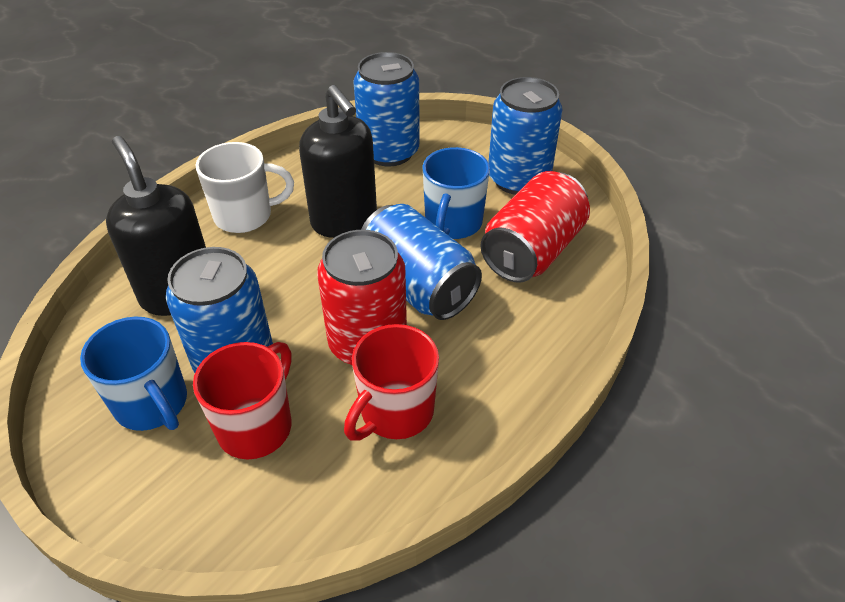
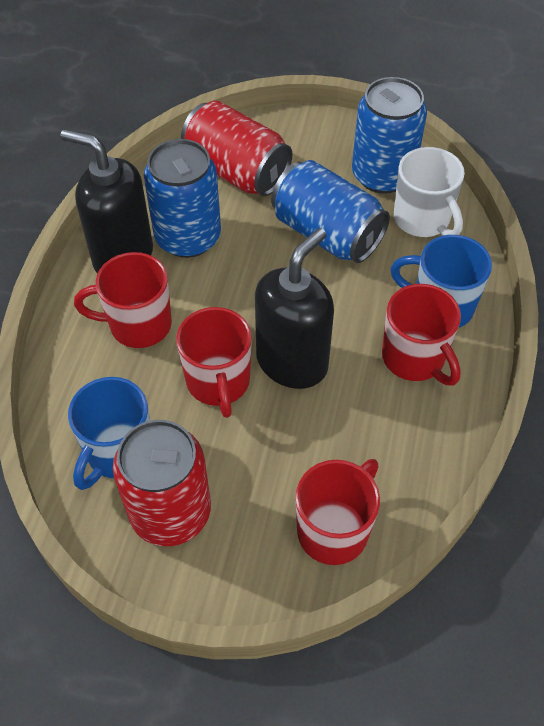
blue can: [166,247,273,373] [353,52,420,166] [361,204,482,320] [488,77,563,195] = 4 -> [144,139,221,258] [271,160,390,263] [352,77,427,194] = 3
red mug: [193,342,291,459] [344,324,439,441] = 2 -> [74,252,172,348] [176,307,252,418] [295,459,380,565] [382,284,461,386] = 4

